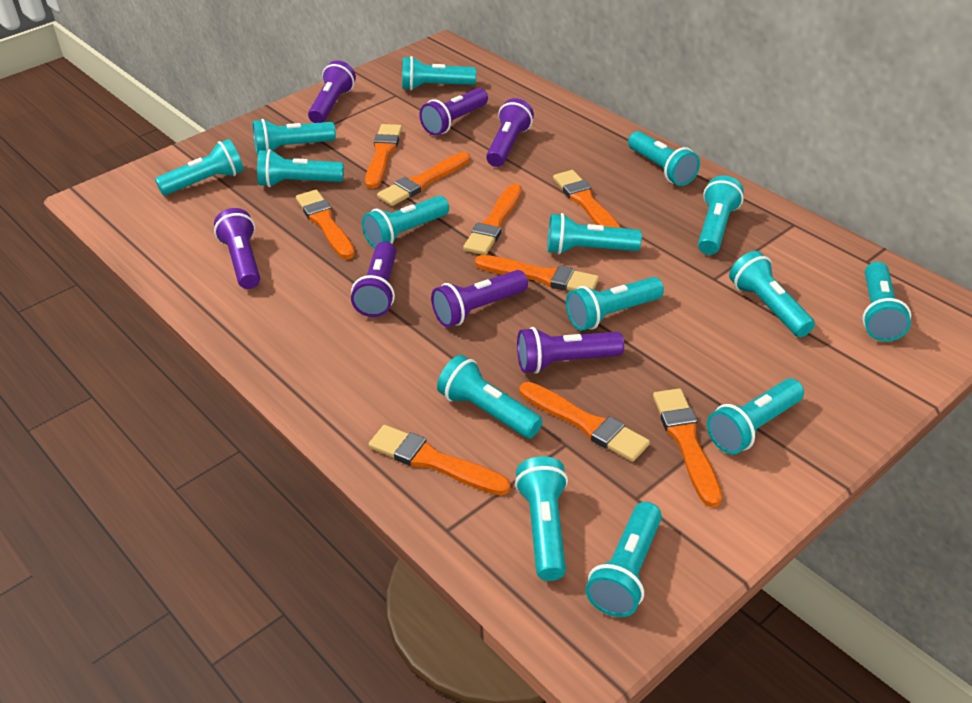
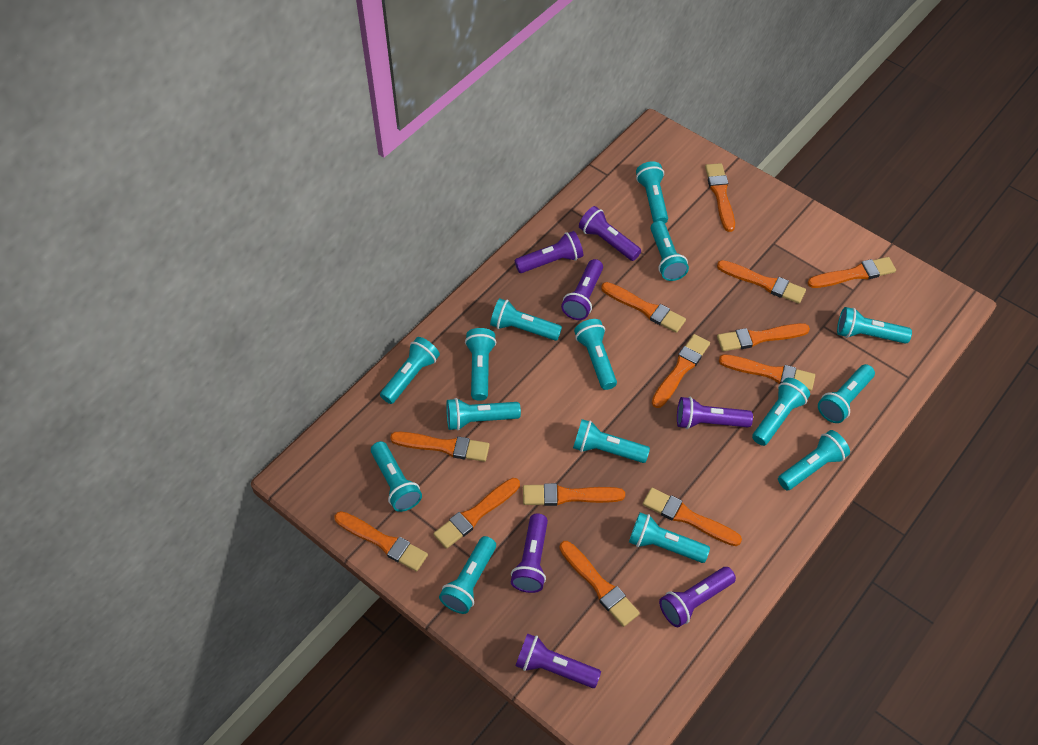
orange brush: [296,190,355,259] [365,124,402,189] [368,425,511,495] [377,152,470,206] [463,184,522,255] [475,255,599,291] [520,382,650,462] [553,170,621,228] [653,388,722,507] = 9 -> [334,511,428,572] [390,432,490,462] [433,478,520,549] [523,483,625,506] [559,541,640,627] [601,282,686,333] [643,488,742,546] [652,334,710,408] [705,163,735,232] [717,260,806,304] [717,323,810,351] [719,354,815,391] [807,257,896,288] = 13

